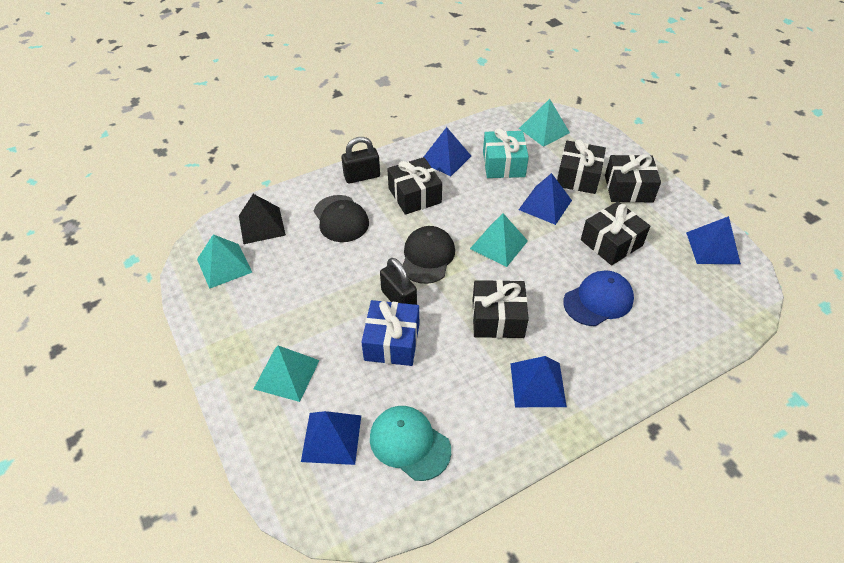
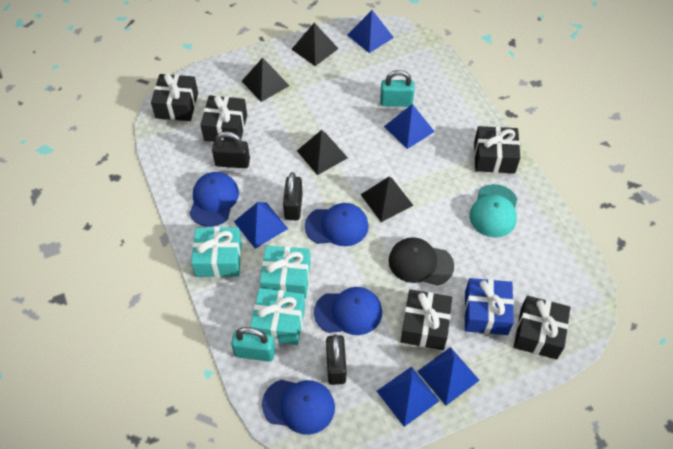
black cap: [314,195,369,242] [403,226,455,284] = 2 -> [389,237,454,286] = 1
black padlock: [341,137,380,184] [380,258,417,305] = 2 -> [212,131,250,168] [283,172,303,220] [326,334,346,385] = 3
black pyramid: [239,194,286,244] = 1 -> [242,58,289,102] [291,23,339,66] [297,130,348,175] [360,176,414,222] = 4
blue cap: [563,270,634,326] = 1 -> [190,172,239,227] [262,380,335,435] [305,203,369,246] [314,287,382,335] = 4
turquoise gift: [483,128,529,178] = 1 -> [191,227,242,277] [250,288,305,345] [260,246,311,299] = 3
turquoise padlock: none = 0 -> [231,327,275,362] [380,70,415,107] = 2
turquoise pyramid: [197,234,253,289] [254,346,320,402] [470,213,528,267] [519,99,570,147] = 4 -> none = 0

